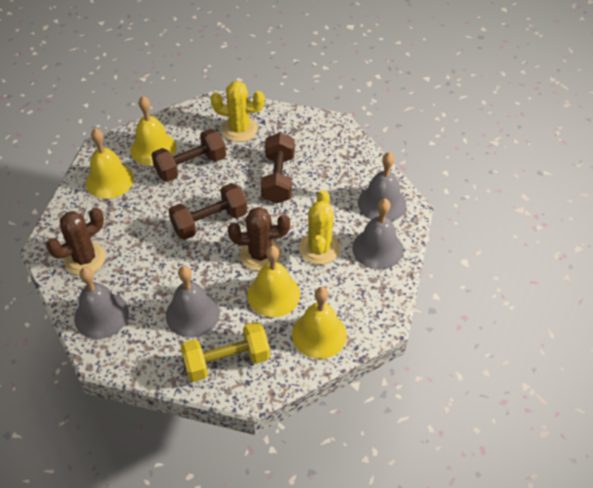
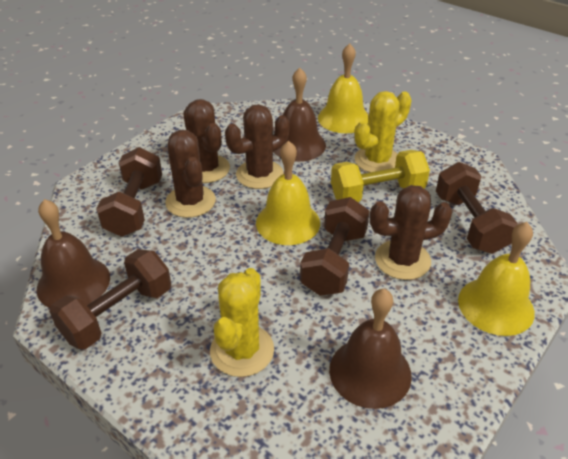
brown bell: none = 0 -> [37,199,110,308] [273,68,326,162] [329,289,412,409] = 3
brown cactus: [46,207,106,275] [228,207,290,271] = 2 -> [165,130,216,218] [183,99,230,183] [225,104,290,189] [370,185,453,280] = 4
brown dumbbell: [152,129,226,182] [169,183,247,240] [261,132,295,204] = 3 -> [49,249,171,349] [96,147,162,237] [300,197,370,296] [436,162,518,254] = 4
grey bell: [74,267,129,339] [166,266,220,338] [352,199,403,270] [358,152,406,222] = 4 -> none = 0
yellow bell: [86,128,134,199] [130,96,177,166] [247,246,300,317] [292,287,347,359] = 4 -> [256,141,320,245] [318,43,369,133] [458,222,535,336] = 3

